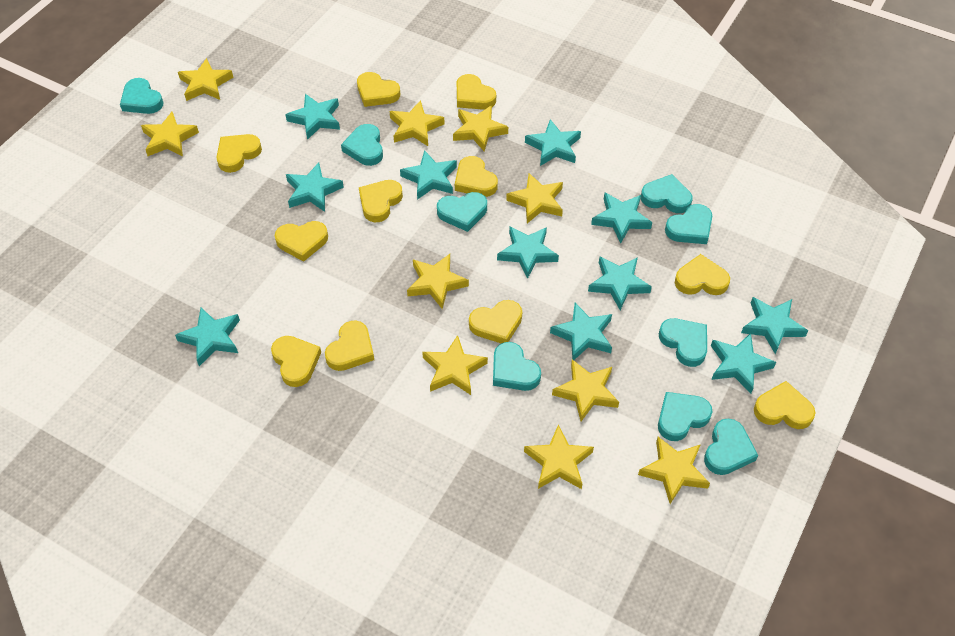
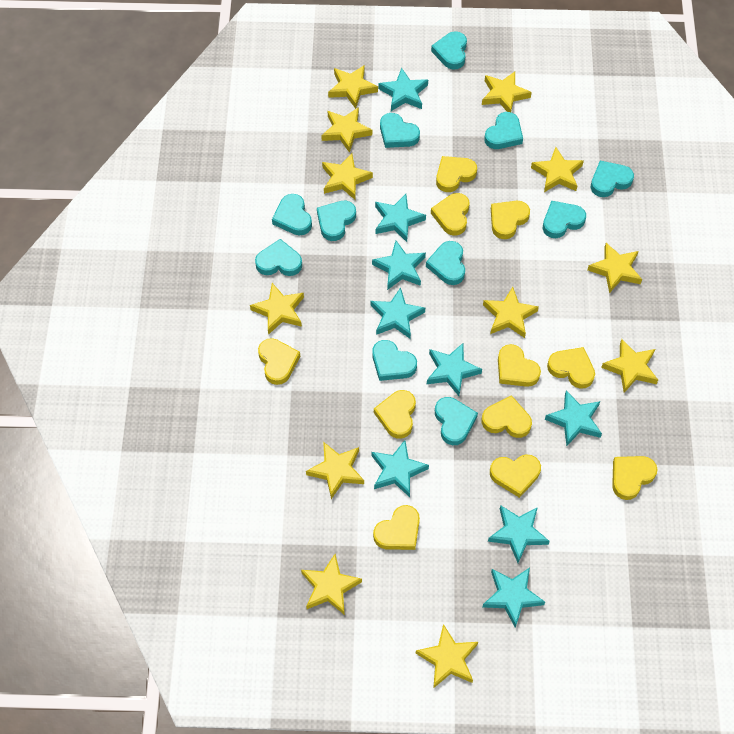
turquoise heart: [120,78,163,114] [341,124,383,166] [437,192,487,232] [493,342,541,391] [641,174,693,213] [658,392,712,441] [659,318,707,367] [665,204,712,244] [704,419,758,475] = 9 -> [255,239,302,276] [272,194,312,235] [317,201,356,241] [372,340,417,381] [380,113,420,148] [426,241,465,285] [431,31,467,69] [435,397,478,445] [484,112,523,149] [543,201,586,238] [591,161,634,197] = 11
turquoise star: [175,308,240,366] [285,94,340,140] [286,162,344,212] [400,150,457,200] [497,226,559,279] [525,119,581,166] [550,303,612,360] [588,257,652,310] [591,192,652,243] [711,333,776,394] [741,297,808,354] = 11 -> [370,287,425,339] [372,241,426,290] [372,440,429,497] [375,194,426,242] [378,68,428,111] [427,343,482,396] [482,568,545,628] [488,505,550,563] [545,390,602,447] = 9
yellow star: [141,112,199,157] [178,58,234,101] [390,100,445,146] [407,254,469,309] [422,335,488,395] [453,105,508,151] [506,173,563,223] [524,425,594,489] [552,360,619,421] [638,437,710,504] = 10 -> [250,283,304,335] [301,554,362,615] [306,442,364,499] [321,107,372,153] [322,153,373,200] [328,65,378,109] [416,624,478,688] [482,72,532,112] [483,287,539,338] [531,147,584,192] [587,243,642,293] [601,339,658,393] = 12

